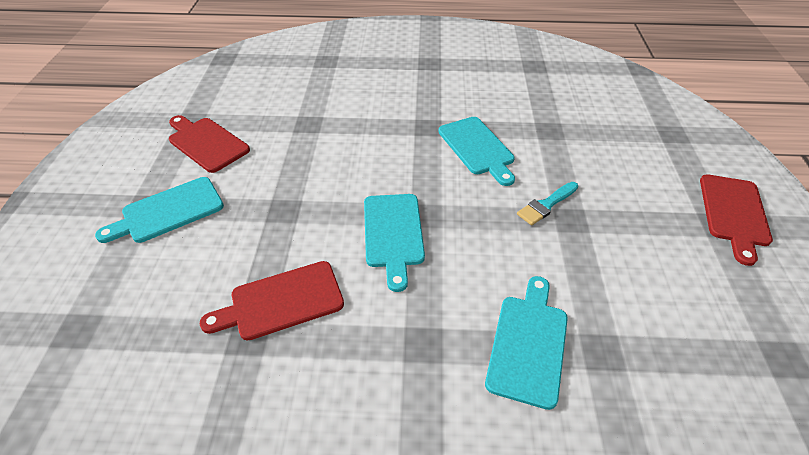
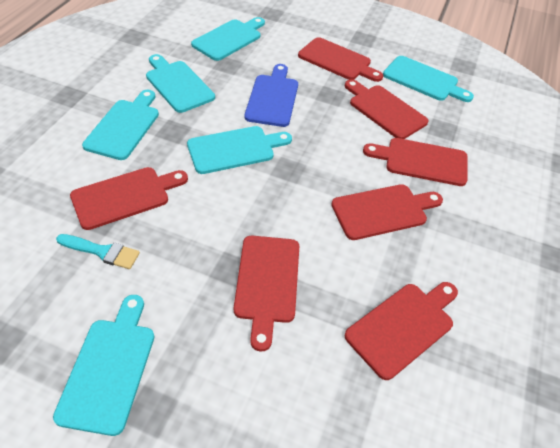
blue cutting board: none = 0 -> [245,64,298,127] = 1
red cutting board: [169,115,250,173] [200,261,344,341] [700,174,773,266] = 3 -> [70,167,188,230] [234,236,299,352] [298,37,383,82] [331,184,443,240] [345,79,429,139] [345,282,458,380] [363,138,468,186] = 7
turquoise cutting board: [95,177,224,243] [364,194,425,292] [438,117,515,186] [485,276,568,410] = 4 -> [53,295,154,436] [82,90,159,160] [146,54,215,113] [187,126,292,174] [191,17,265,61] [383,56,474,102] = 6

